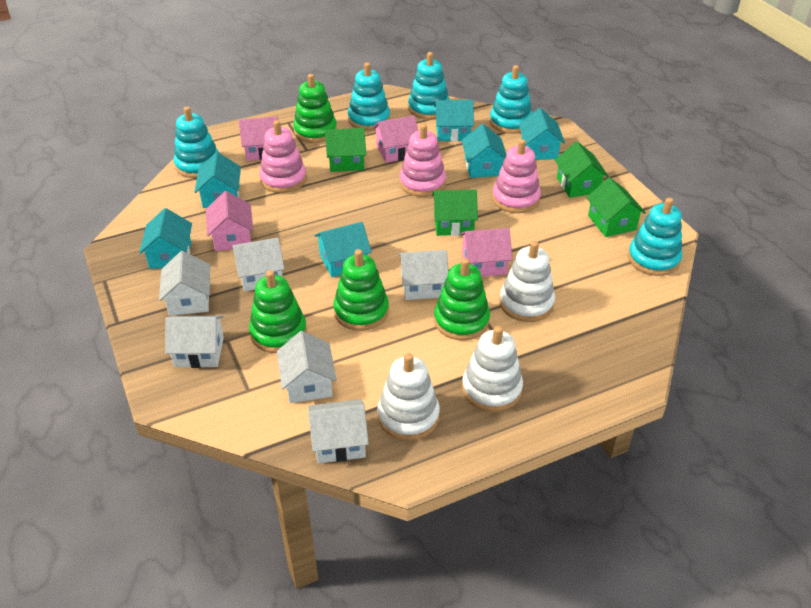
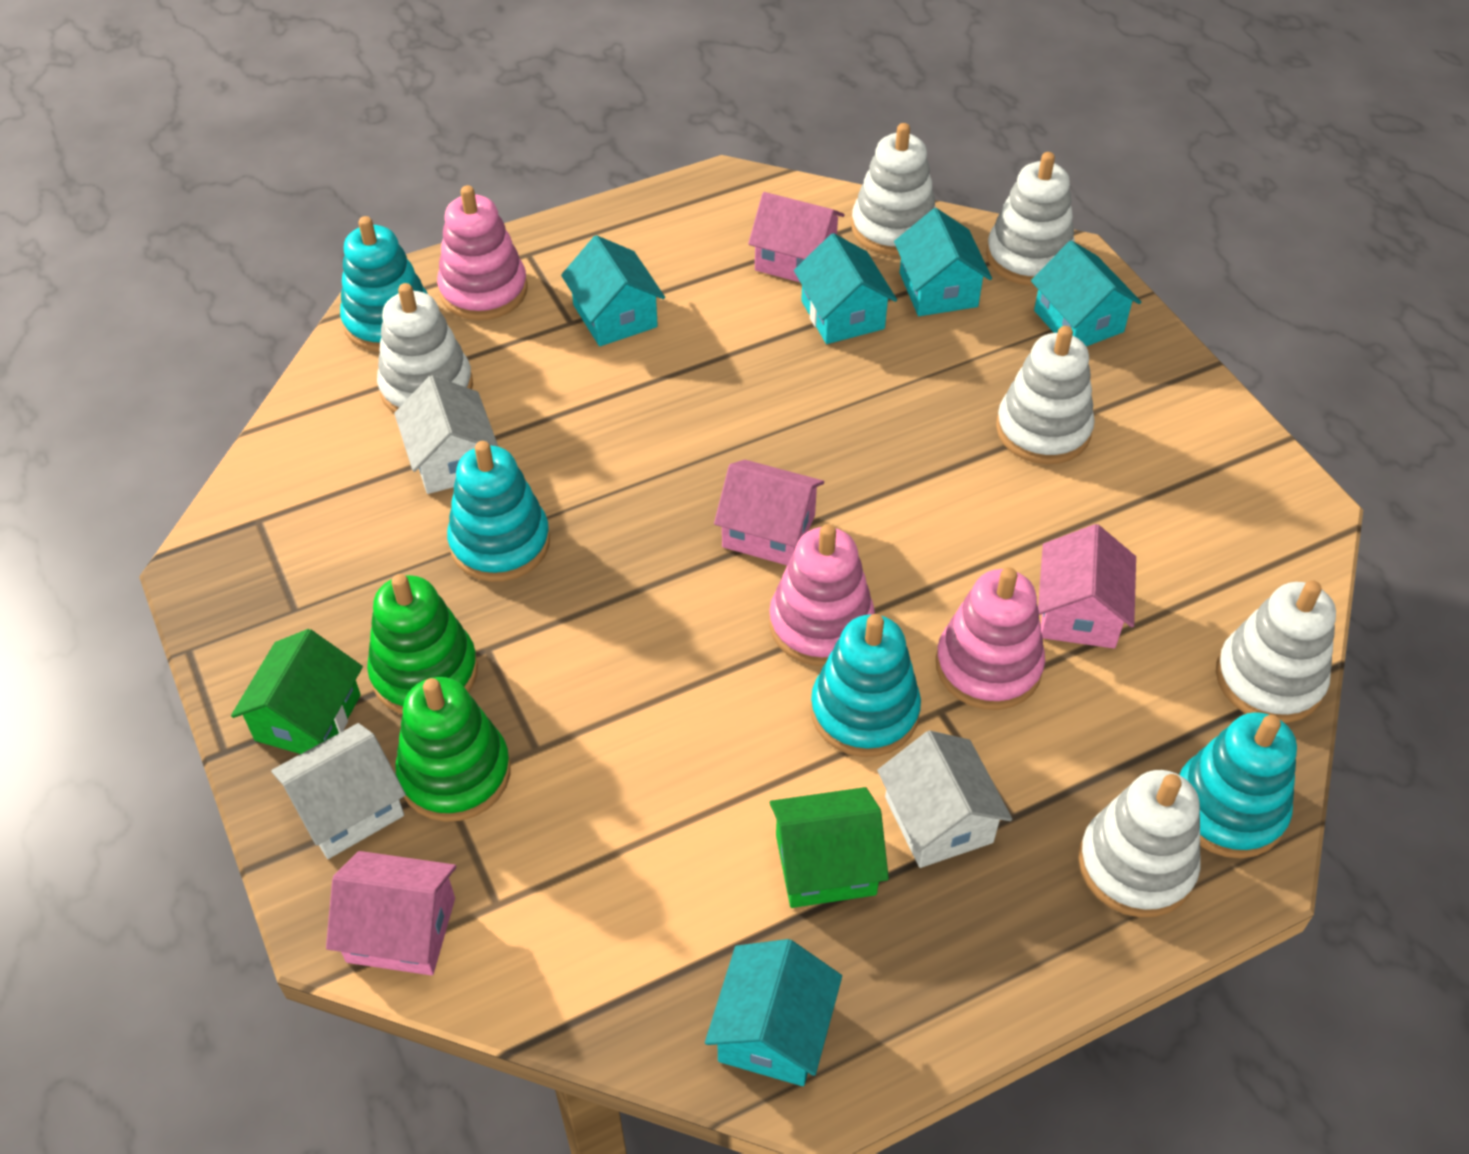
green house: [325,128,366,172] [432,190,478,236] [555,141,609,198] [586,177,646,237] = 4 -> [231,629,363,754] [770,787,889,908] = 2
green stacking toy: [249,270,307,353] [293,74,337,143] [333,249,389,331] [434,258,490,340] = 4 -> [367,574,478,714] [395,677,511,822] = 2
turquoise house: [139,208,192,269] [195,152,241,208] [314,222,372,277] [434,100,474,141] [462,124,506,178] [519,108,565,160] = 6 -> [561,235,665,346] [705,939,842,1086] [794,233,897,344] [894,208,992,316] [1031,241,1141,346] = 5
turquoise stacking toy: [174,106,219,178] [348,62,390,131] [408,52,450,119] [490,65,532,134] [628,198,682,276] = 5 -> [340,216,428,352] [447,441,550,582] [811,614,921,757] [1179,712,1297,858] = 4
white house: [159,251,210,316] [165,315,224,368] [233,238,285,292] [277,331,337,403] [308,399,369,464] [398,250,449,300] = 6 -> [271,723,406,859] [394,375,498,494] [877,730,1012,868] = 3
white stacking toy: [377,353,440,441] [462,326,523,412] [499,241,555,322] = 3 -> [377,283,473,413] [851,123,936,256] [986,152,1075,286] [996,326,1095,464] [1078,770,1201,917] [1216,580,1336,723] = 6

